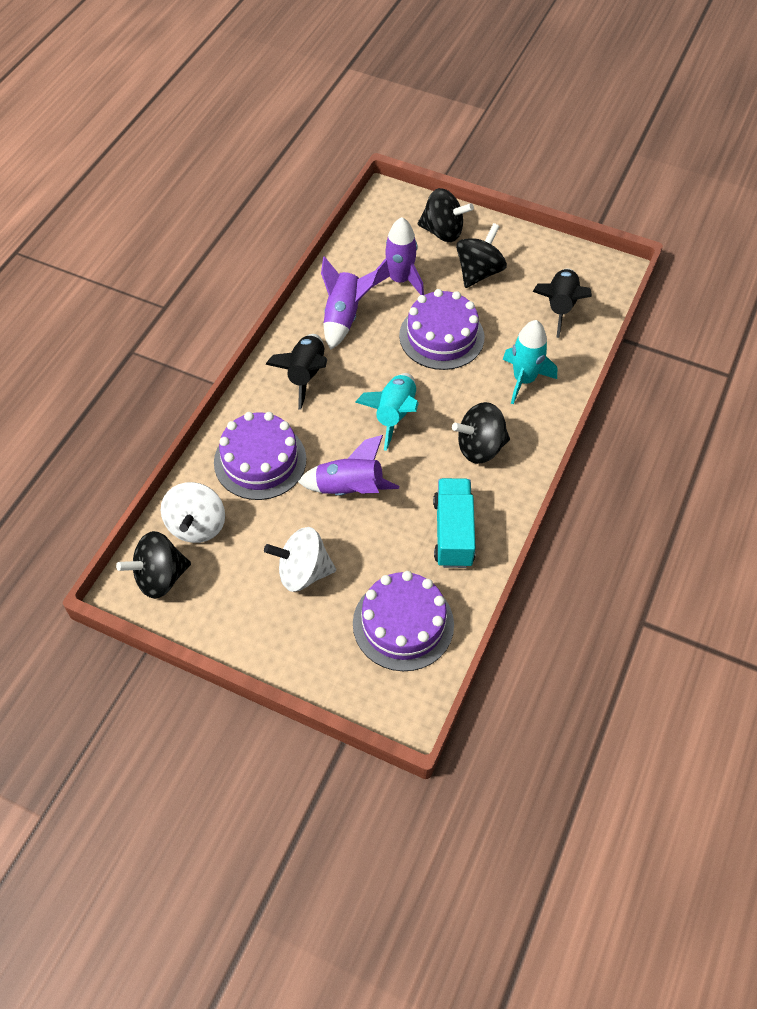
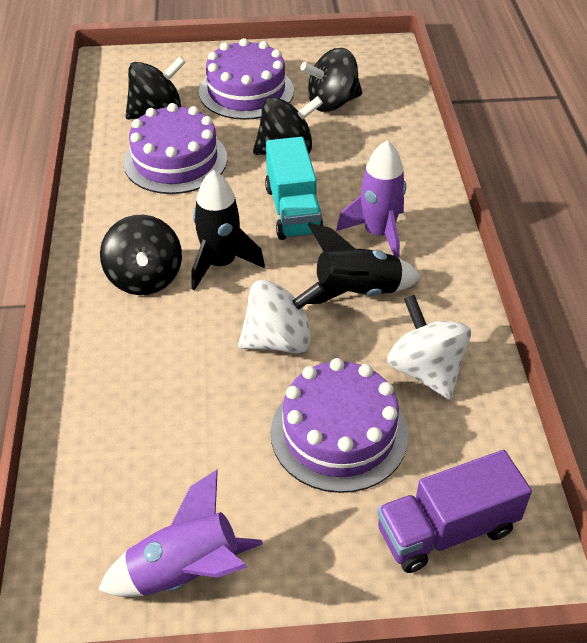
purple rocket: [298,435,399,496] [321,256,379,350] [374,217,424,295] = 3 -> [98,469,263,597] [336,140,406,258] = 2
purple truck: none = 0 -> [377,450,532,573] = 1
turquoise rocket: [355,373,419,451] [503,320,557,404] = 2 -> none = 0

